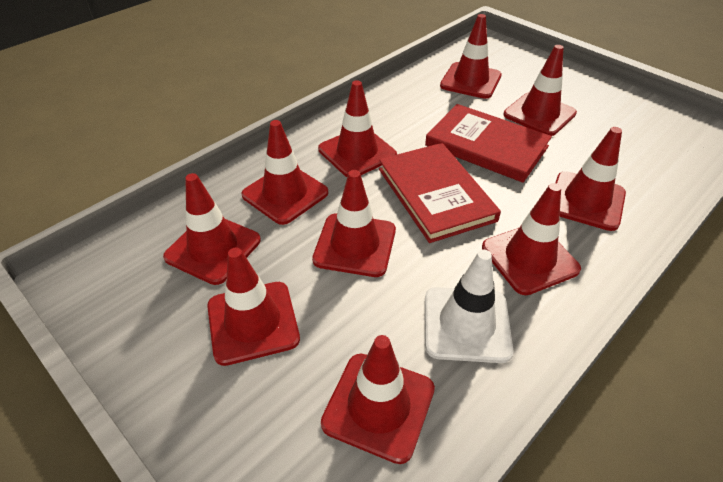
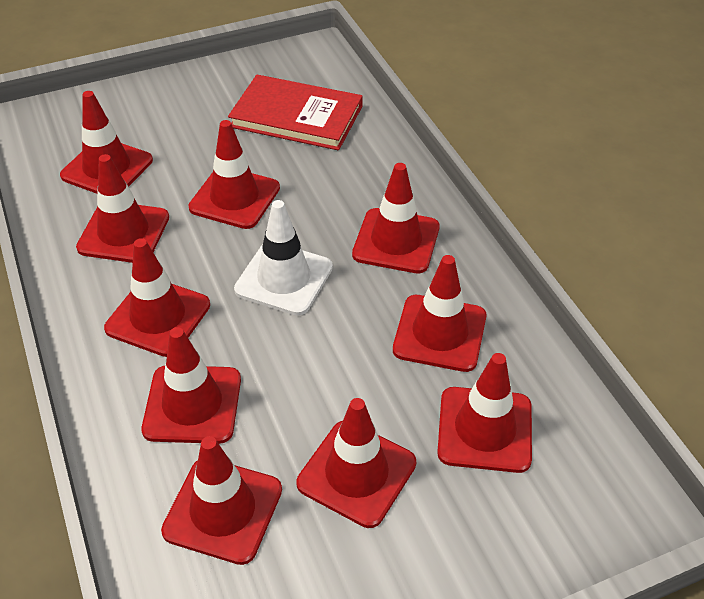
red book: [379,143,501,243] [425,104,552,183] = 2 -> [228,75,363,150] = 1

